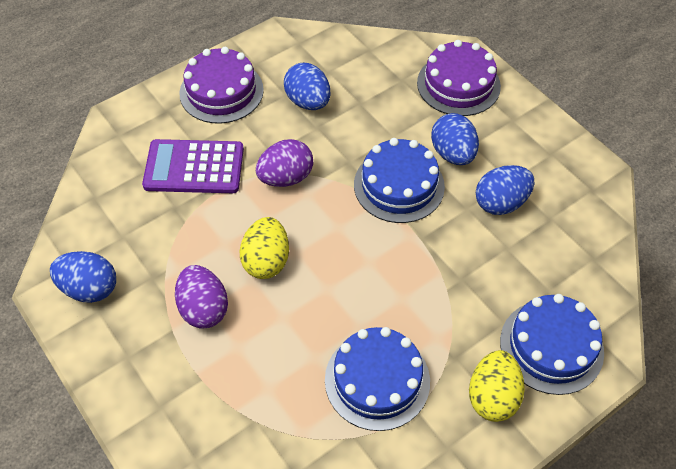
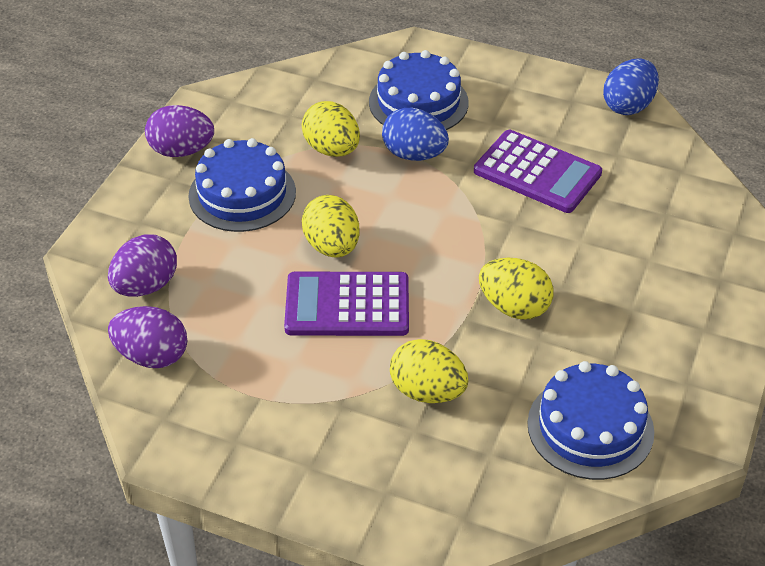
blue egg: [50,251,116,303] [284,63,331,110] [431,113,479,165] [476,165,535,215] = 4 -> [382,108,449,161] [603,59,659,115] = 2
purple cake: [179,47,264,124] [417,40,501,116] = 2 -> none = 0
purple calculator: [142,139,244,193] = 1 -> [284,272,409,336] [474,130,602,213] = 2
purple egg: [175,265,228,329] [256,139,313,187] = 2 -> [108,234,177,297] [108,306,187,368] [145,105,214,157] = 3
yellow egg: [240,217,289,279] [469,350,525,422] = 2 -> [302,101,360,157] [302,195,360,258] [390,339,468,403] [479,258,554,320] = 4

